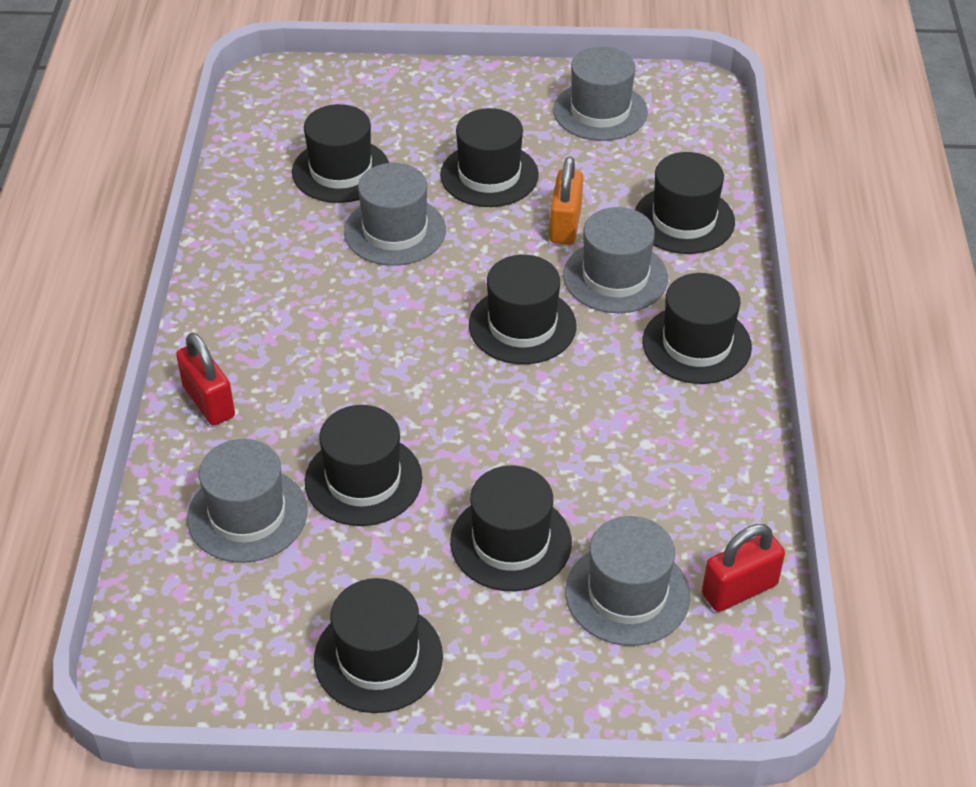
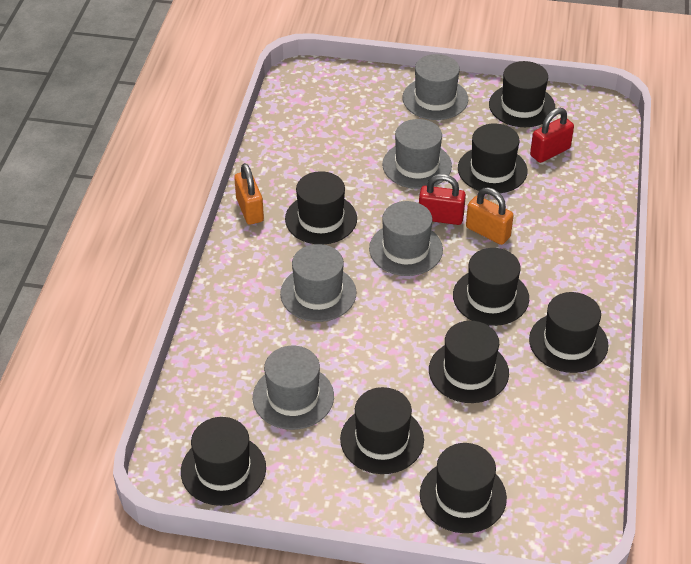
black hat: [292,104,389,203] [305,405,422,526] [314,578,443,713] [440,108,539,207] [450,465,572,591] [469,255,577,364] [635,152,735,254] [642,273,752,384] = 8 -> [181,417,266,506] [285,171,357,244] [340,387,424,474] [420,443,507,533] [429,321,509,403] [453,248,529,326] [458,123,528,193] [489,61,555,127] [529,292,609,373] = 9
orange padlock: [549,157,583,245] = 1 -> [234,163,264,225] [466,187,514,245] = 2

